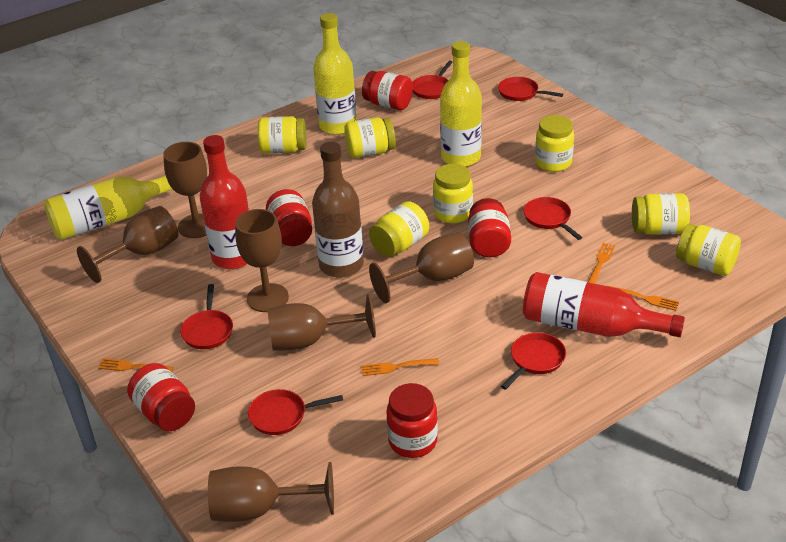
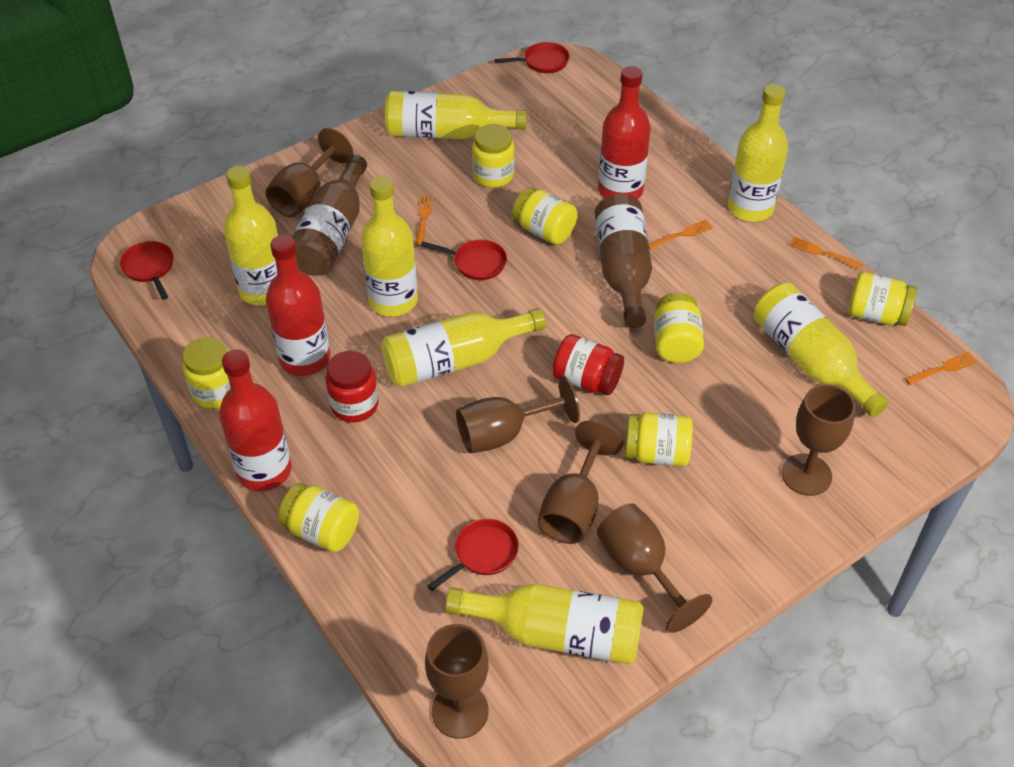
brown bottle: [312,142,364,278] = 1 -> [292,155,367,276] [595,194,652,328] = 2
red bottle: [200,135,249,269] [523,272,685,337] = 2 -> [219,349,292,491] [266,235,330,376] [598,66,651,199] = 3
red jar: [127,363,195,431] [266,189,312,246] [362,71,413,110] [386,383,438,458] [468,198,511,257] = 5 -> [326,351,379,422] [552,334,624,395] = 2
red pan: [180,284,233,349] [248,389,343,435] [412,61,453,99] [498,77,563,101] [501,332,566,390] [524,197,583,240] = 6 -> [120,241,174,300] [421,240,507,280] [427,519,519,591] [495,42,569,73] = 4
yellow bottle: [44,176,174,240] [313,13,357,135] [440,41,482,167] = 3 -> [224,166,278,306] [361,176,418,317] [381,308,546,387] [385,91,527,139] [445,584,644,664] [728,84,788,222] [754,283,888,417] = 7

